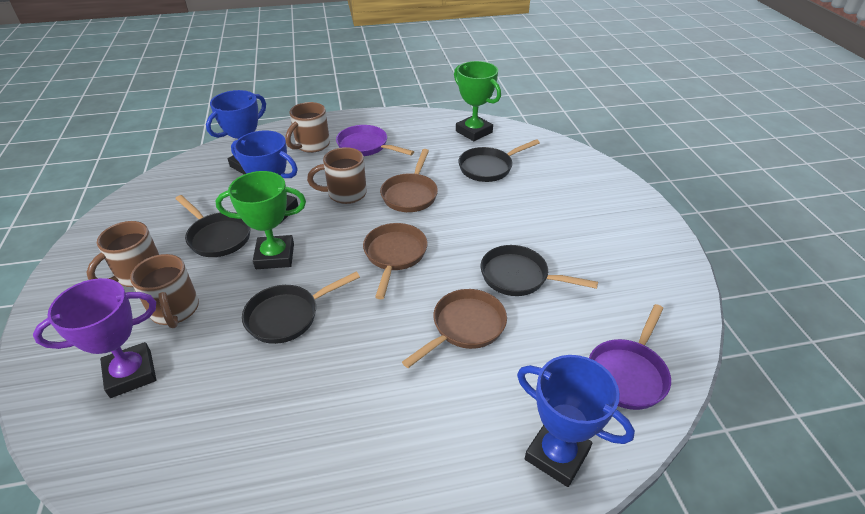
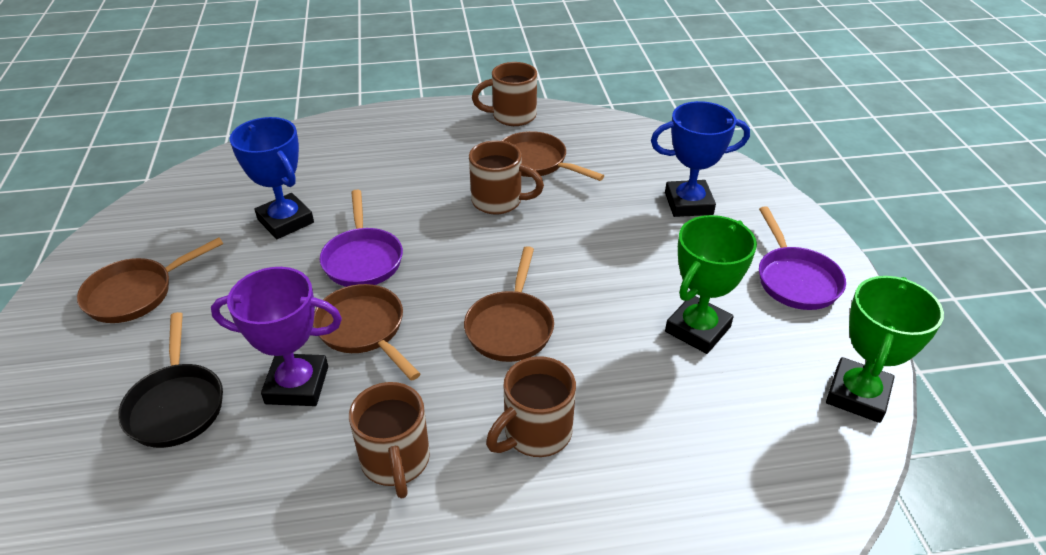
black pan: [175,195,251,257] [242,272,360,344] [458,139,540,182] [481,245,598,296] = 4 -> [118,312,223,448] = 1
blue trophy: [206,90,266,174] [231,130,298,224] [517,355,635,487] = 3 -> [229,117,314,239] [651,101,750,217] = 2
brown pan: [363,223,428,299] [380,149,438,212] [402,289,507,368] = 3 -> [77,238,223,323] [313,284,420,381] [464,246,554,362] [502,131,604,181] = 4

